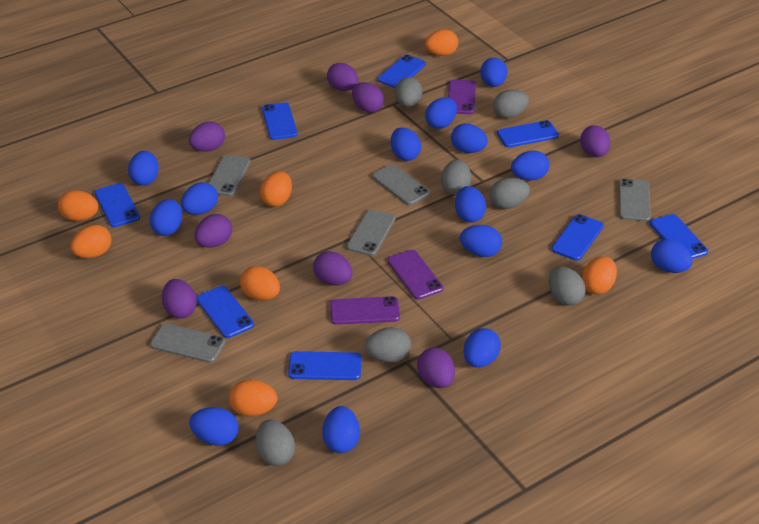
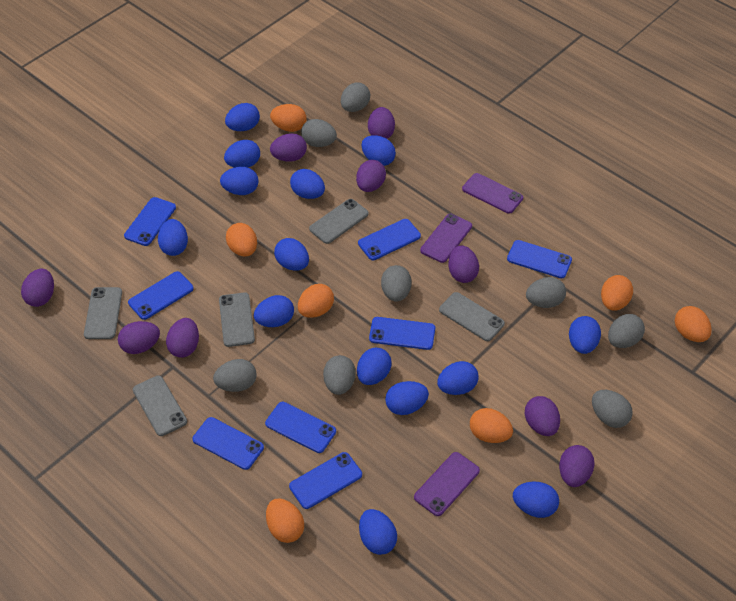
grey egg: [256,420,295,466] [365,327,411,363] [395,77,422,107] [441,160,471,195] [490,178,530,209] [493,89,529,119] [549,267,586,305] = 7 -> [213,359,257,392] [301,119,337,147] [323,355,356,395] [341,83,370,112] [381,265,412,302] [526,277,566,308] [592,390,633,428] [608,314,645,348] = 8
purple egg: [162,279,197,319] [189,122,225,152] [195,214,232,248] [313,251,352,285] [327,63,358,91] [352,82,384,113] [417,348,455,388] [580,125,610,157] = 8 -> [21,269,54,307] [118,321,160,354] [166,318,199,358] [270,133,307,162] [356,160,386,192] [368,107,395,139] [449,245,479,283] [525,396,560,436] [559,445,595,487] = 9

